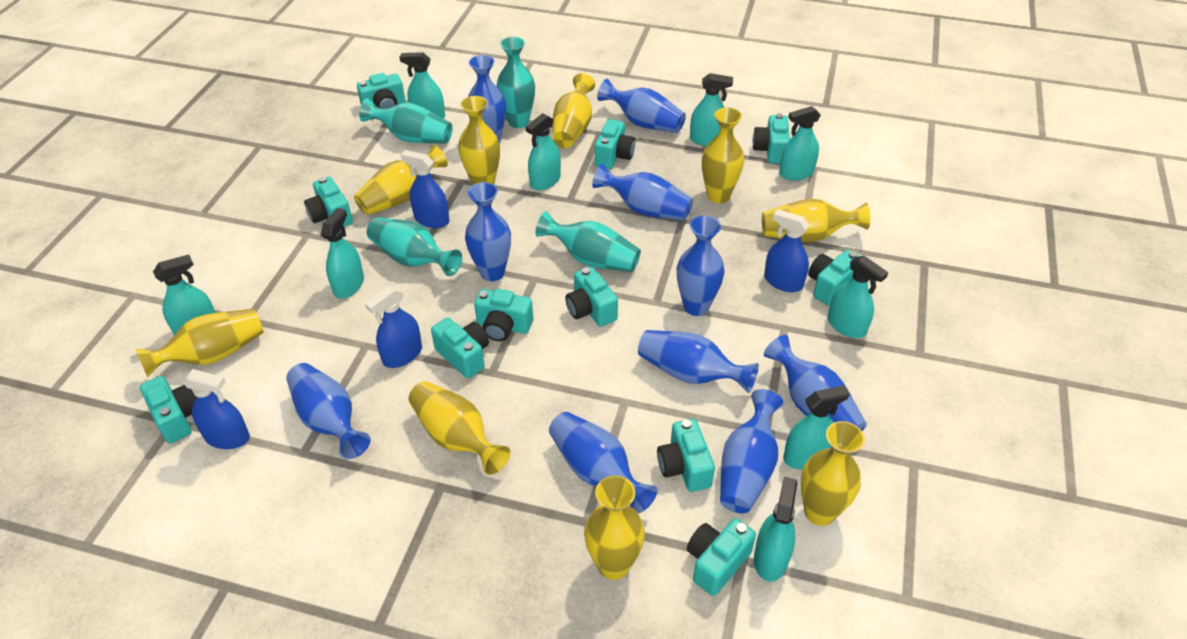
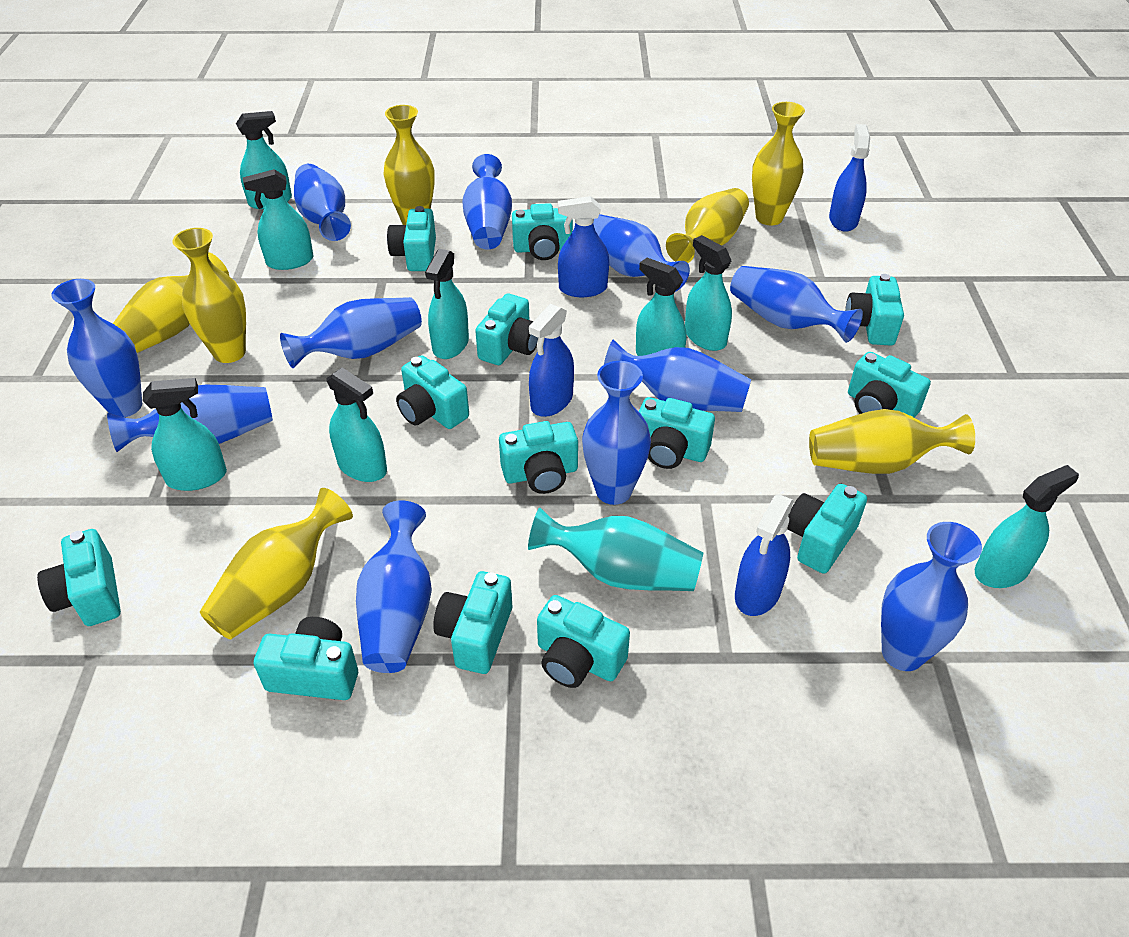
blue vase: [286,363,371,459] [465,182,511,281] [468,55,506,143] [549,412,658,514] [592,164,693,221] [597,79,686,133] [638,330,759,393] [677,215,725,316] [720,389,783,513] [764,335,867,431] = 10 -> [52,279,142,417] [107,385,273,452] [280,297,422,368] [294,164,351,241] [356,501,432,673] [462,154,512,249] [582,361,651,505] [593,214,690,292] [604,339,751,412] [730,266,863,343] [881,522,982,671] = 11
turquoise camera: [140,376,196,444] [304,177,353,227] [357,73,405,109] [431,318,489,379] [474,289,533,341] [565,267,618,327] [595,119,635,169] [657,419,715,492] [687,518,756,596] [753,114,790,164] [808,250,860,306] = 11 -> [37,529,121,626] [254,617,358,700] [387,206,436,271] [396,355,469,429] [433,571,512,674] [475,293,538,365] [499,421,578,494] [512,203,573,260] [537,595,630,688] [639,397,715,469] [787,484,867,574] [845,274,904,346] [848,352,931,418] = 13
turquoise spray bottle: [153,255,215,335] [321,208,364,299] [400,52,445,119] [526,113,561,190] [690,73,733,146] [754,477,797,581] [779,106,821,181] [783,385,850,470] [827,256,888,338] = 9 -> [143,378,227,491] [236,111,292,209] [243,169,313,270] [326,367,387,482] [425,249,469,359] [636,258,686,356] [685,235,732,351] [975,465,1079,588] = 8
turquoise vase: [359,98,452,144] [367,217,462,276] [497,37,535,128] [535,211,641,272] = 4 -> [528,507,703,591] = 1
yellow vase: [136,309,264,377] [354,145,448,215] [409,381,510,475] [458,96,500,185] [552,73,595,148] [584,475,645,580] [702,108,744,203] [762,199,870,242] [801,421,865,526] = 9 -> [113,252,229,353] [173,228,246,363] [200,488,353,639] [384,105,435,225] [666,188,749,263] [752,102,805,226] [809,409,975,474] = 7

